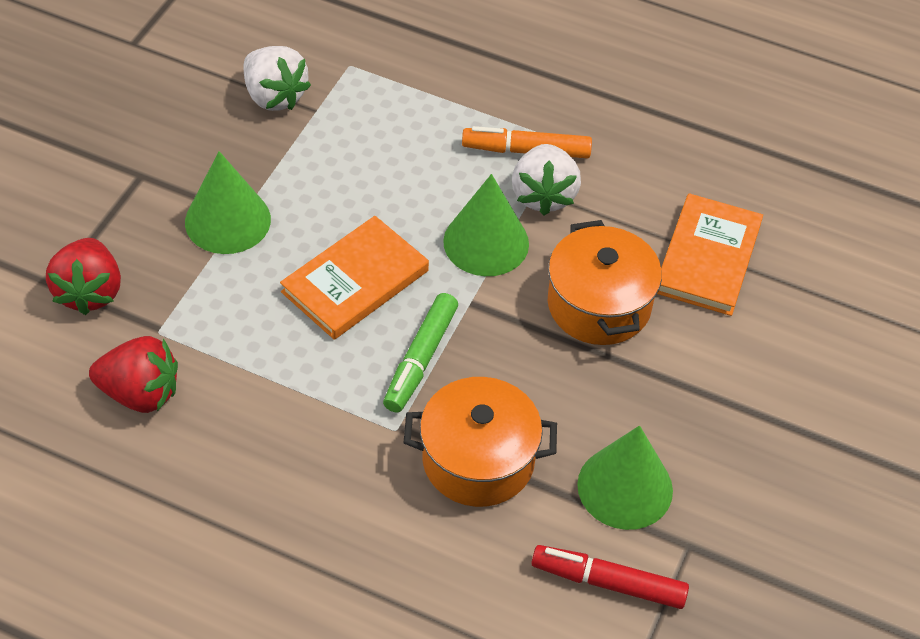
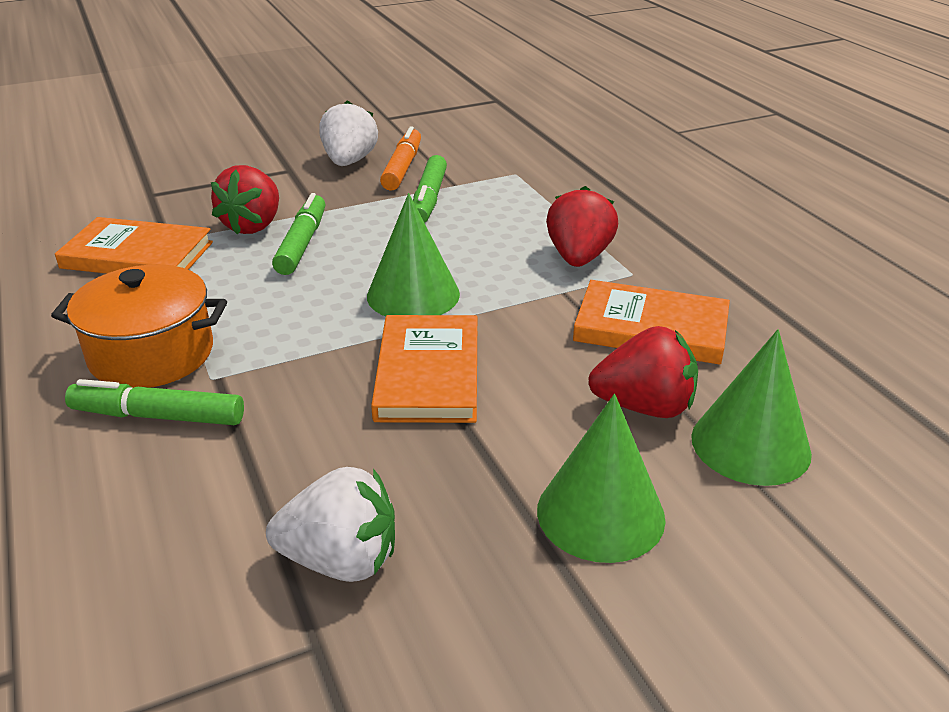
green marker: [383,293,458,413] = 1 -> [65,379,244,425] [272,193,325,275] [413,155,447,223] = 3
orange book: [280,216,429,340] [657,193,763,316] = 2 -> [55,217,213,274] [371,315,477,423] [573,280,730,365] = 3
orange pot: [403,377,557,507] [548,220,662,345] = 2 -> [51,264,227,388] = 1
red marker: [532,545,689,609] = 1 -> none = 0
red strawberry: [46,238,121,315] [89,336,178,413] = 2 -> [211,165,279,235] [546,186,618,267] [588,326,698,418] = 3

